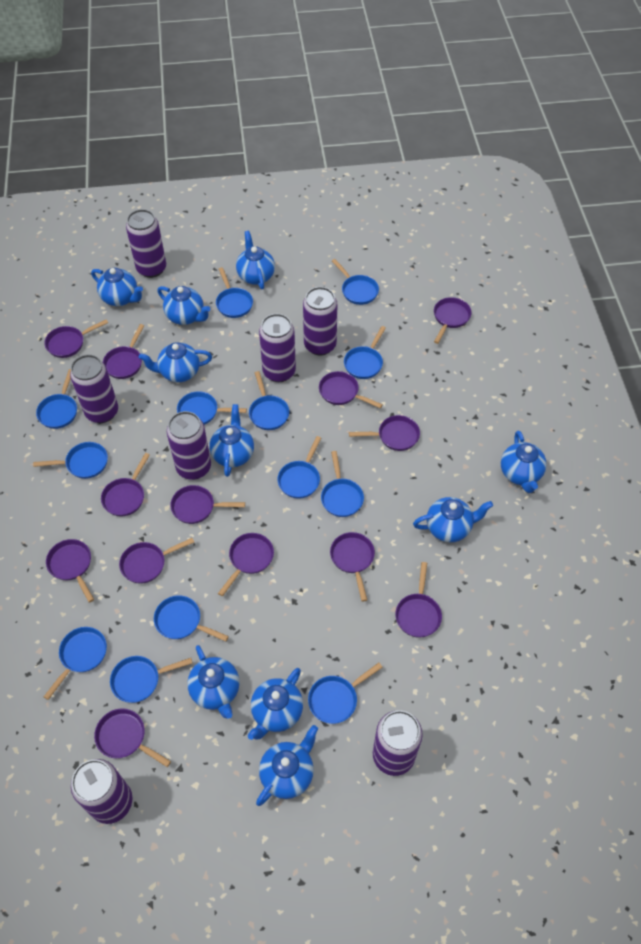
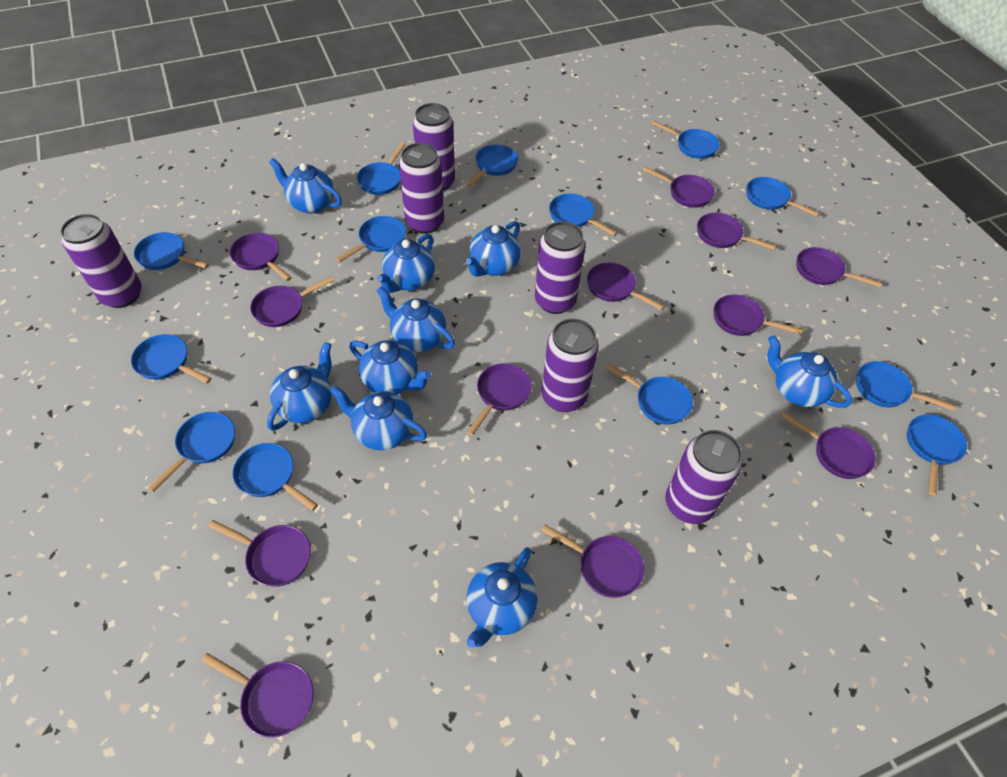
blue teapot: [91,268,143,306] [139,342,212,382] [157,286,211,325] [187,645,240,719] [209,404,254,477] [236,231,275,289] [248,668,303,740] [256,725,318,806] [413,497,493,542] [501,430,547,493] = 10 -> [267,342,332,431] [269,158,342,214] [330,386,427,450] [349,340,431,394] [376,286,455,352] [377,234,435,293] [466,221,521,277] [467,547,538,648] [767,335,852,408] = 9
purple can: [70,355,118,423] [71,759,132,824] [126,209,166,278] [167,411,211,480] [259,314,296,382] [303,287,337,356] [373,710,423,776] = 7 -> [60,214,142,308] [399,143,444,234] [413,103,455,191] [535,221,585,314] [541,318,599,412] [666,430,742,524] = 6
purple pan: [44,319,108,358] [46,539,94,603] [94,708,171,767] [101,453,150,516] [103,324,144,379] [119,538,194,584] [170,485,245,524] [218,533,274,596] [319,371,383,408] [330,532,375,602] [349,415,420,451] [395,562,442,638] [434,297,472,344] = 13 -> [201,653,313,738] [208,520,311,587] [230,233,292,281] [250,276,335,327] [467,363,532,436] [541,525,644,598] [587,263,665,311] [642,166,715,208] [697,213,776,250] [714,295,803,336] [780,411,876,479] [796,247,882,287] = 12

